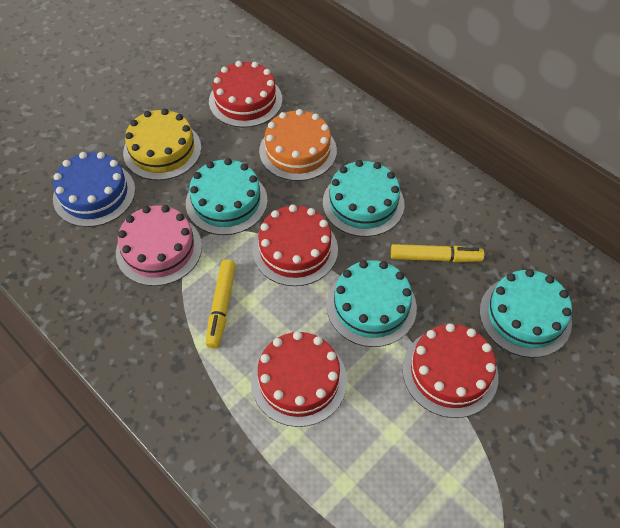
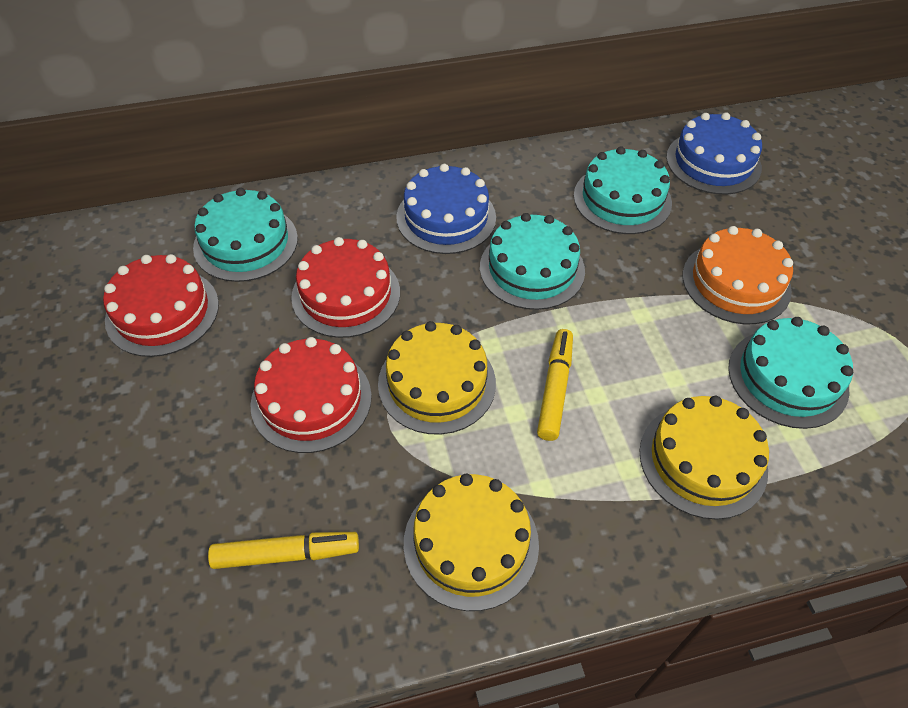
blue cake: [53,152,135,227] = 1 -> [396,164,496,254] [666,112,762,195] = 2
pink cake: [116,205,202,286] = 1 -> none = 0
red cake: [209,61,282,128] [251,331,347,427] [253,204,338,286] [402,323,499,418] = 4 -> [103,254,219,357] [250,337,372,453] [291,237,400,338] = 3
yellow cake: [123,109,201,180] = 1 -> [378,321,496,435] [404,474,539,611] [639,396,769,520] = 3

